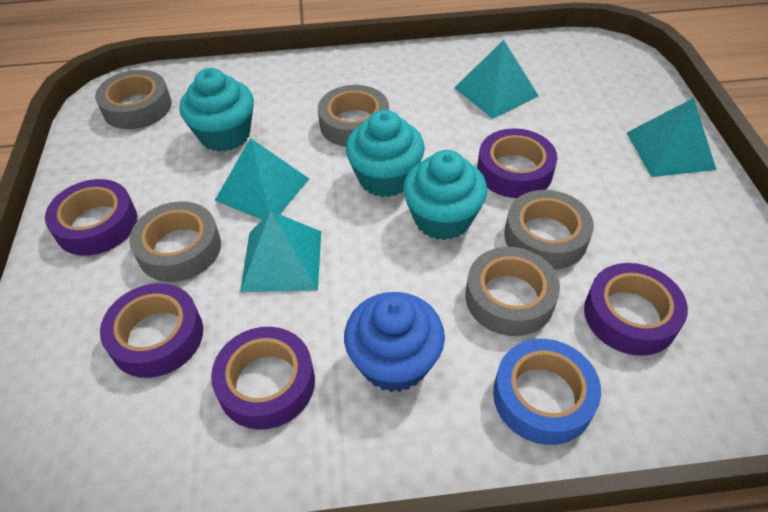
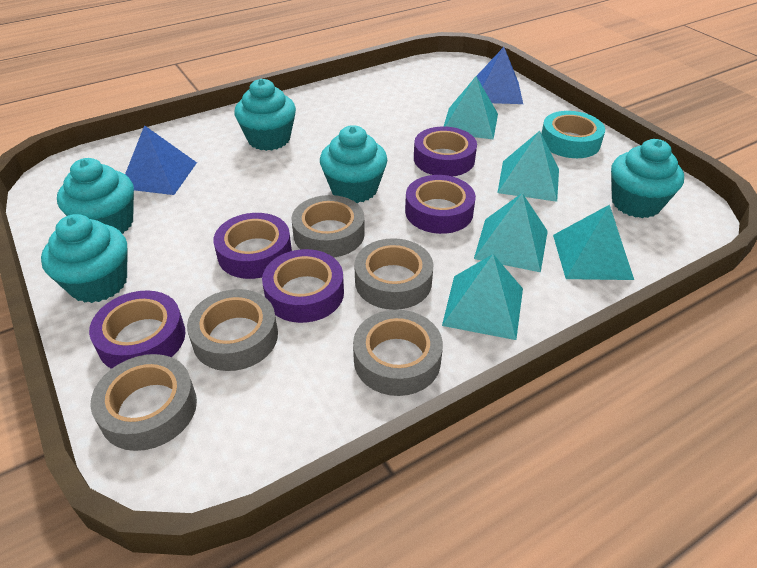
blue cupcake: [344,292,445,392] = 1 -> none = 0
blue pyramid: none = 0 -> [125,125,197,195] [477,47,523,104] = 2
blue tape: [493,339,601,445] = 1 -> none = 0
turquoise cupcake: [179,68,254,152] [346,110,425,197] [403,150,487,240] = 3 -> [41,214,128,303] [57,158,134,234] [235,79,296,151] [320,125,387,203] [611,139,684,218] = 5
turquoise pyramid: [215,138,309,220] [240,211,321,292] [454,40,539,119] [627,98,716,177] = 4 -> [442,254,523,340] [443,76,498,139] [474,193,548,272] [497,131,559,202] [553,205,634,280] = 5
turquoise tape: none = 0 -> [541,111,605,158] = 1

